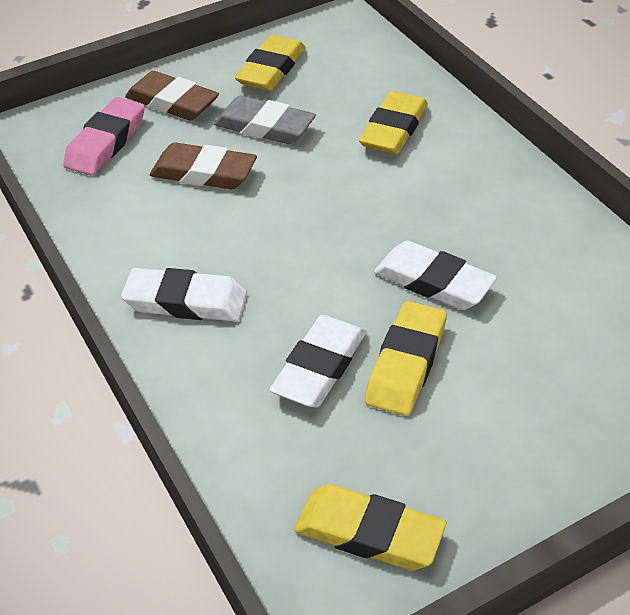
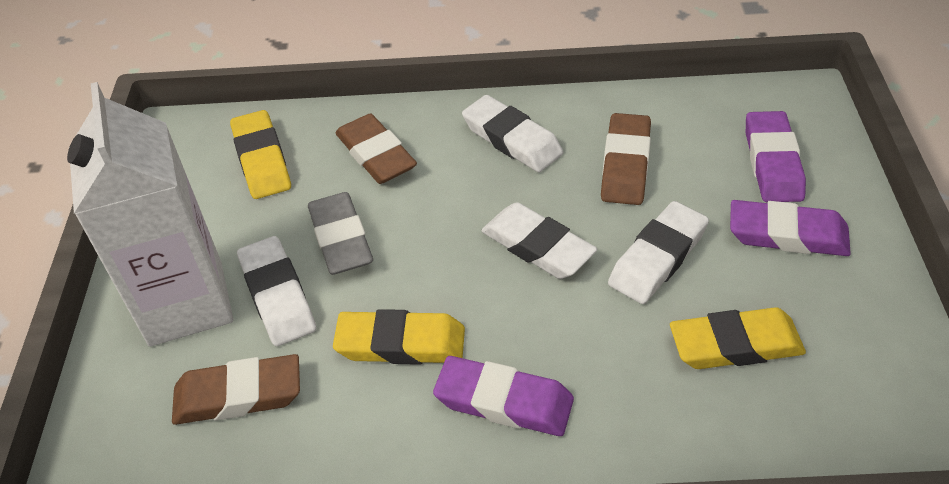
brown eraser: [125,71,219,121] [150,142,257,189] = 2 -> [172,354,300,425] [336,114,417,184] [601,113,651,205] = 3
pink eraser: [63,97,145,176] = 1 -> none = 0
purple eraser: none = 0 -> [433,356,574,436] [730,200,851,256] [746,111,806,202] = 3
white carton: none = 0 -> [67,82,233,347] = 1
white eraser: [121,268,247,322] [270,315,367,407] [374,241,497,310] = 3 -> [237,236,316,346] [462,95,563,172] [481,202,597,279] [608,201,709,304] = 4
yellow eraser: [235,35,306,91] [295,484,446,570] [359,91,428,154] [365,301,447,416] = 4 -> [230,110,291,199] [333,309,465,365] [670,307,806,369] = 3

